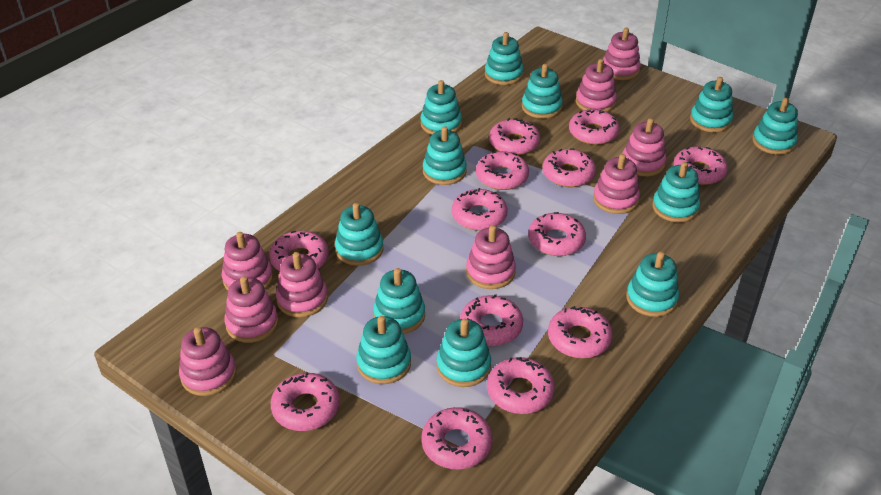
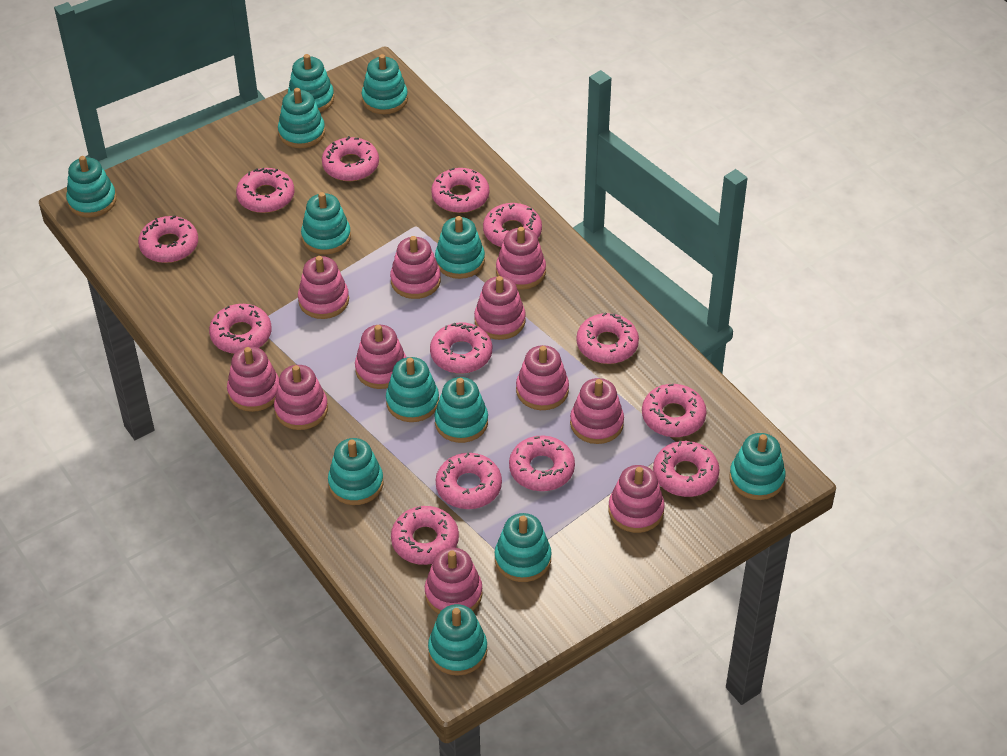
pink stacking toy: [179,327,236,396] [222,232,273,290] [224,276,278,343] [276,252,328,318] [466,225,516,289] [576,59,617,112] [593,154,640,214] [603,28,641,80] [622,118,666,176] = 9 -> [227,347,279,412] [274,365,328,430] [298,256,349,319] [355,325,407,389] [390,236,441,299] [425,547,482,614] [474,276,526,340] [496,227,546,290] [516,345,569,410] [570,378,624,444] [608,465,665,533] = 11

